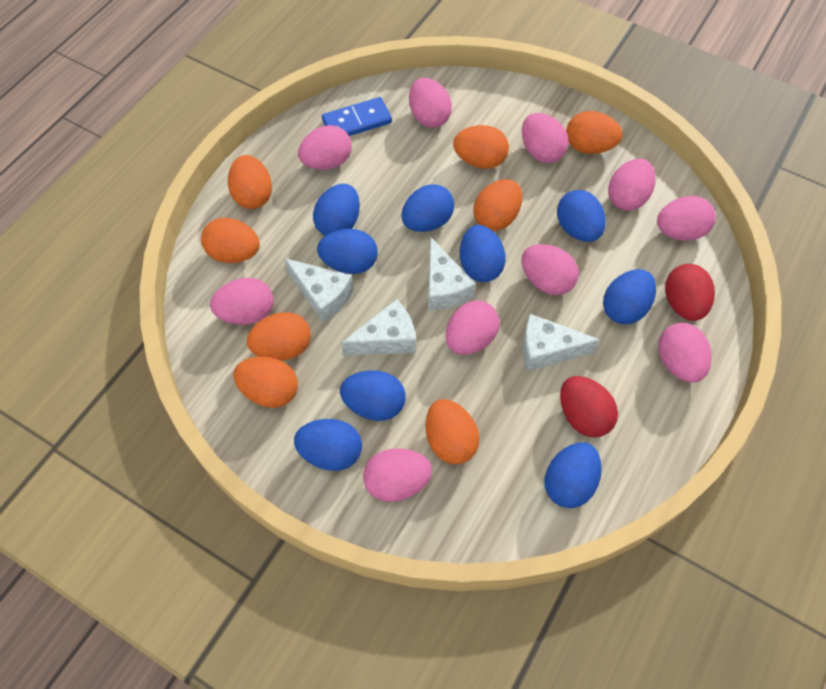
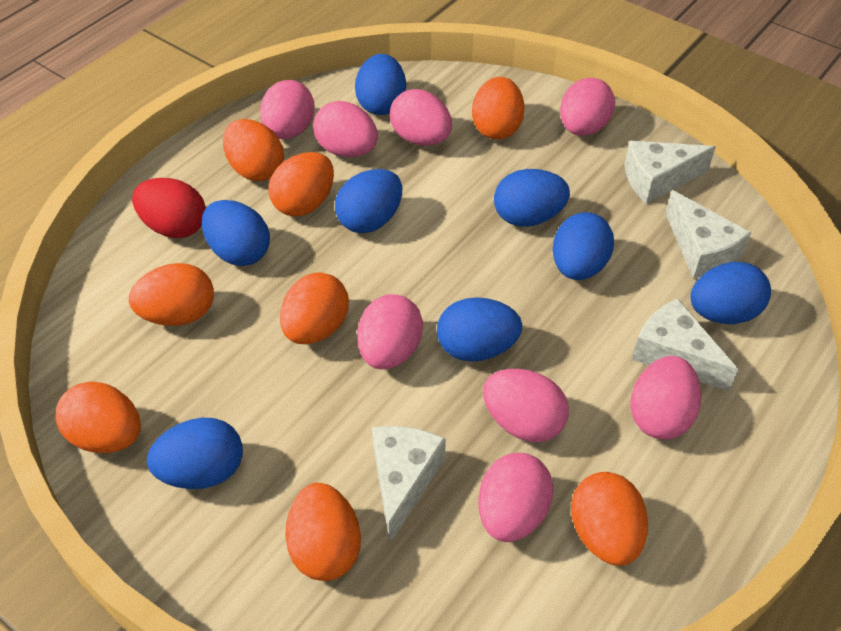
blue domino: [322,97,392,136] = 1 -> none = 0
blue egg: [294,419,362,471] [313,184,360,236] [317,229,378,274] [340,370,406,421] [401,184,454,232] [460,225,506,282] [545,442,602,508] [557,190,606,242] [603,269,656,324] = 9 -> [147,418,243,489] [202,200,270,266] [335,169,402,233] [355,54,406,115] [437,297,522,362] [494,169,570,227] [553,212,614,280] [691,262,771,324] = 8
pink egg: [210,278,273,325] [298,125,352,170] [363,449,432,502] [409,78,452,128] [446,300,500,355] [522,113,569,163] [522,244,579,295] [608,159,656,211] [657,196,716,241] [658,323,712,383] = 10 -> [260,80,315,139] [313,101,378,157] [357,294,423,369] [390,89,452,146] [478,453,554,542] [483,369,569,442] [560,78,615,136] [630,356,701,440] = 8
red egg: [560,376,618,438] [665,264,715,321] = 2 -> [132,178,206,238] = 1

